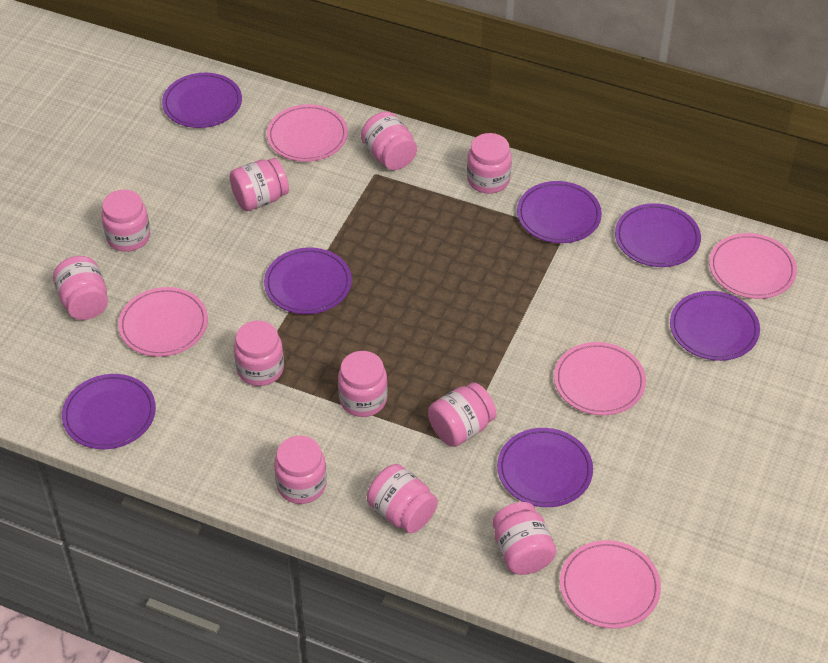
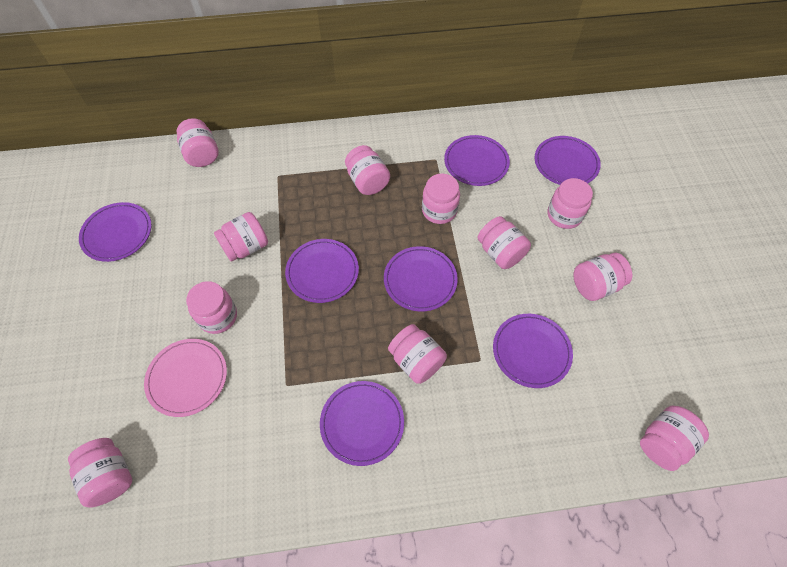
pink plate: [118,287,208,357] [267,104,348,162] [554,342,646,415] [560,540,661,629] [709,233,797,299] = 5 -> [144,339,227,417] = 1

